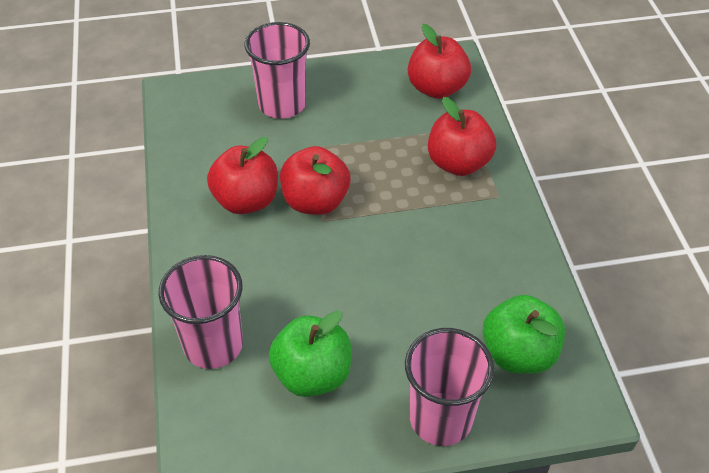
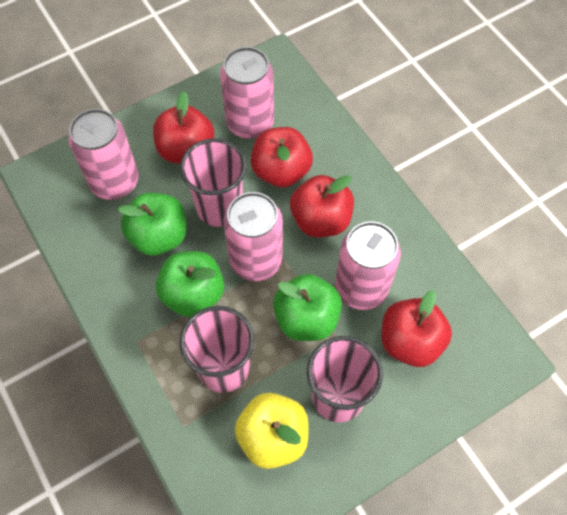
green apple: [269,310,351,397] [483,295,565,374] = 2 -> [118,193,187,256] [156,251,224,317] [273,274,342,341] = 3
pink can: none = 0 -> [68,109,139,200] [220,47,274,139] [223,192,283,281] [335,221,401,310] = 4
yellow apple: none = 0 -> [235,393,308,469] = 1

